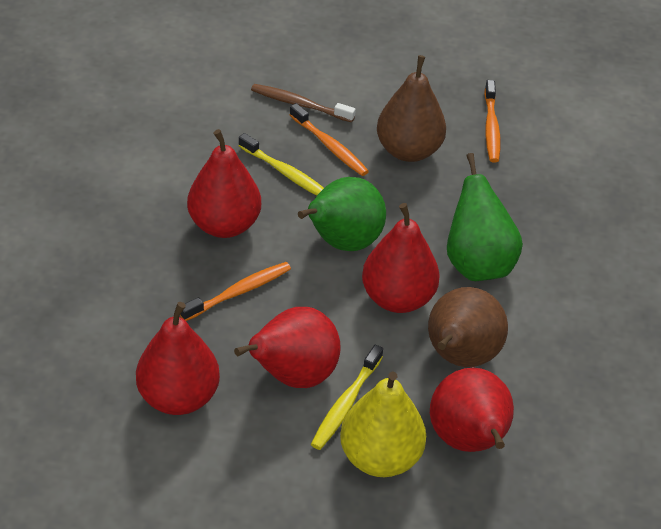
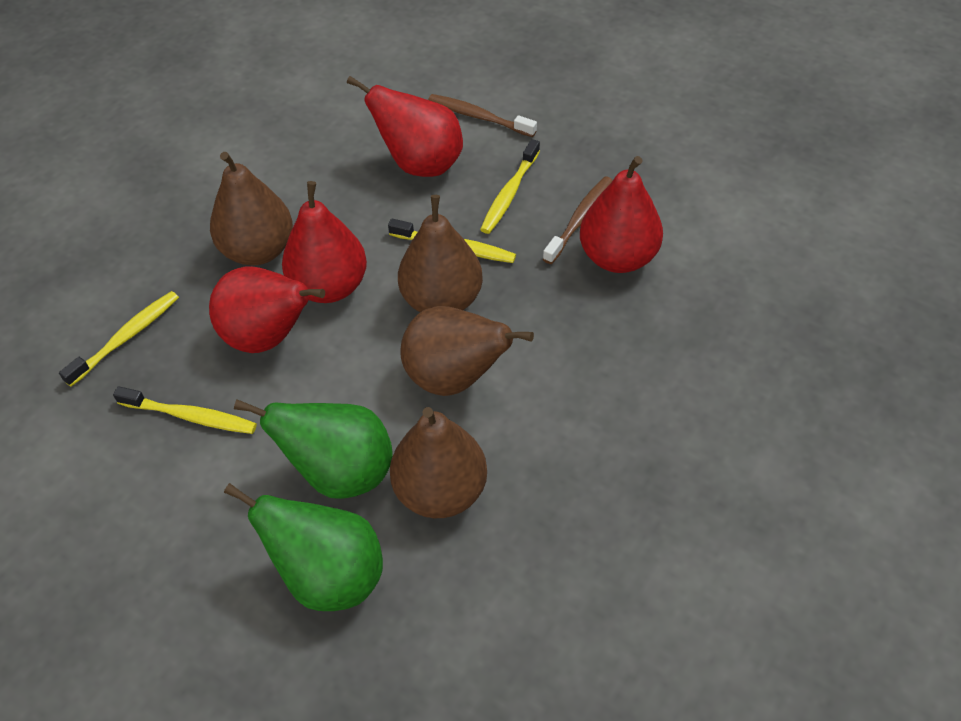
brown pear: [377,55,446,162] [428,287,508,367] = 2 -> [210,152,293,266] [390,407,487,518] [398,195,483,312] [400,306,534,396] = 4
brown toothbrush: [251,84,356,122] = 1 -> [428,94,537,137] [543,176,613,264] = 2
orange toothbrush: [180,262,291,321] [290,103,369,176] [484,80,500,163] = 3 -> none = 0
red pear: [136,302,220,415] [187,129,261,238] [234,307,341,388] [362,203,440,313] [430,368,514,452] = 5 -> [209,266,325,353] [282,181,367,303] [347,76,463,177] [580,156,663,273] = 4
yellow pear: [340,371,426,477] = 1 -> none = 0
yellow toothbrush: [239,133,324,196] [311,345,383,450] = 2 -> [59,291,179,387] [113,386,257,434] [388,219,516,263] [480,139,540,234] = 4

